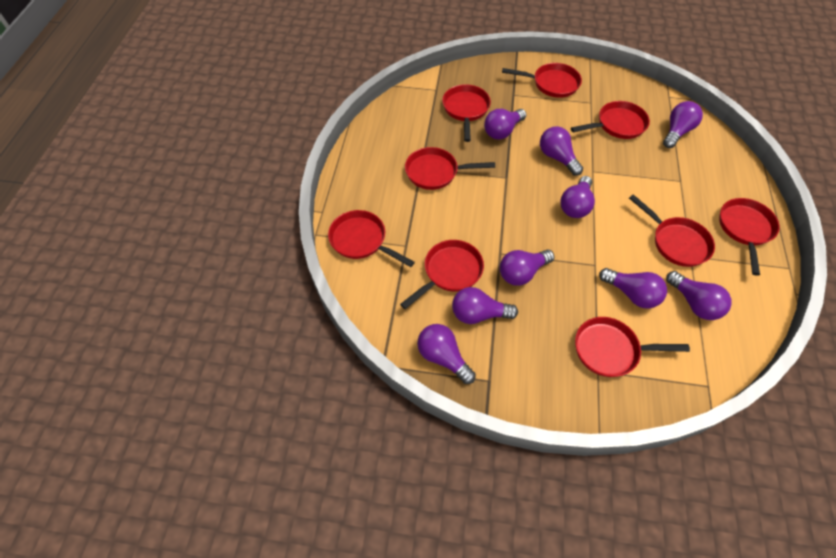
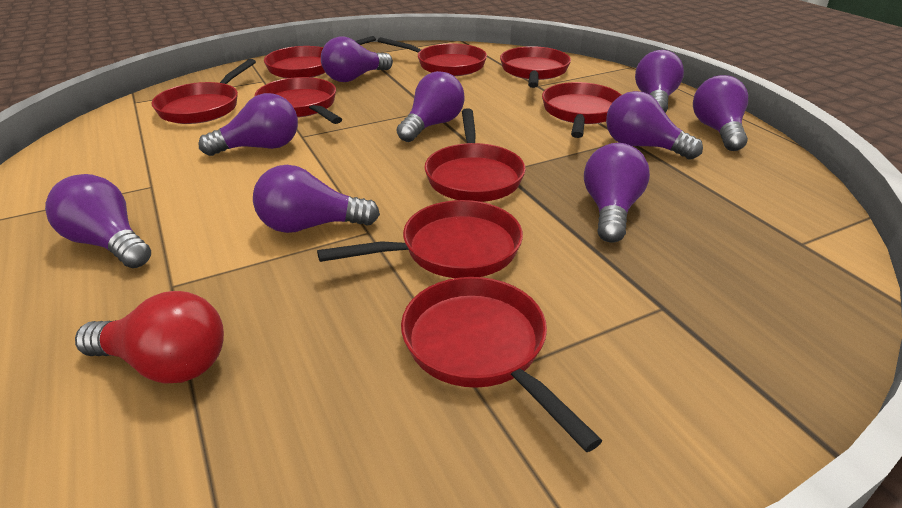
red light bulb: none = 0 -> [75,291,224,384] = 1

